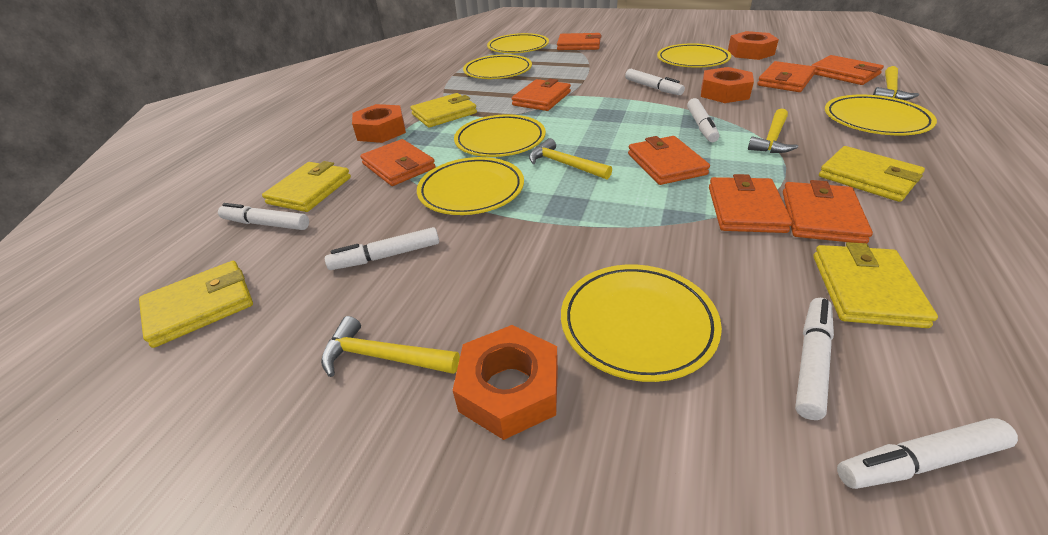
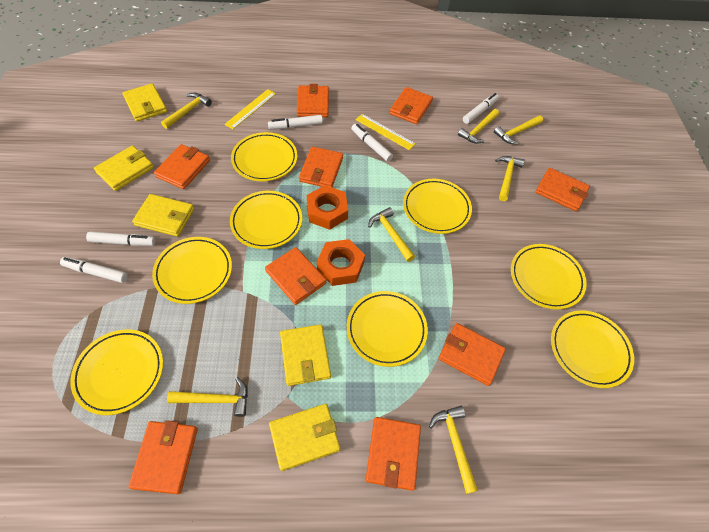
orange nut: [352,104,406,143] [453,325,558,440] [701,67,754,103] [728,31,779,60] = 4 -> [307,185,348,230] [317,239,365,286] = 2
orange wallet: [360,139,436,186] [512,79,571,111] [557,33,602,50] [628,136,710,185] [709,174,792,233] [757,61,816,92] [783,180,873,244] [811,55,884,85] = 8 -> [129,420,198,494] [154,144,210,189] [265,247,326,305] [297,84,329,117] [299,147,343,187] [366,417,421,491] [390,87,433,124] [439,323,506,386] [536,168,590,211] = 9
white marker: [218,203,309,230] [325,227,439,270] [625,69,685,95] [687,98,719,142] [795,298,834,420] [837,418,1018,489] = 6 -> [60,257,128,283] [86,232,156,246] [268,115,323,129] [351,124,393,162] [463,93,499,124] = 5
yellow hammer: [321,316,460,377] [529,138,612,179] [748,109,798,153] [873,66,919,100] = 4 -> [161,93,212,129] [167,377,248,417] [368,207,415,262] [429,406,478,494] [458,109,499,144] [494,116,543,144] [495,156,525,201] = 7
yellow plate: [417,157,524,215] [454,114,546,157] [463,54,532,79] [487,33,549,53] [561,265,722,382] [657,43,731,68] [825,94,937,135] = 7 -> [70,329,163,415] [152,237,232,304] [230,191,302,249] [231,132,297,182] [347,291,428,367] [403,179,472,234] [511,244,587,310] [551,310,634,388] = 8
yellow ruler: none = 0 -> [224,89,276,129] [356,114,416,150] = 2

